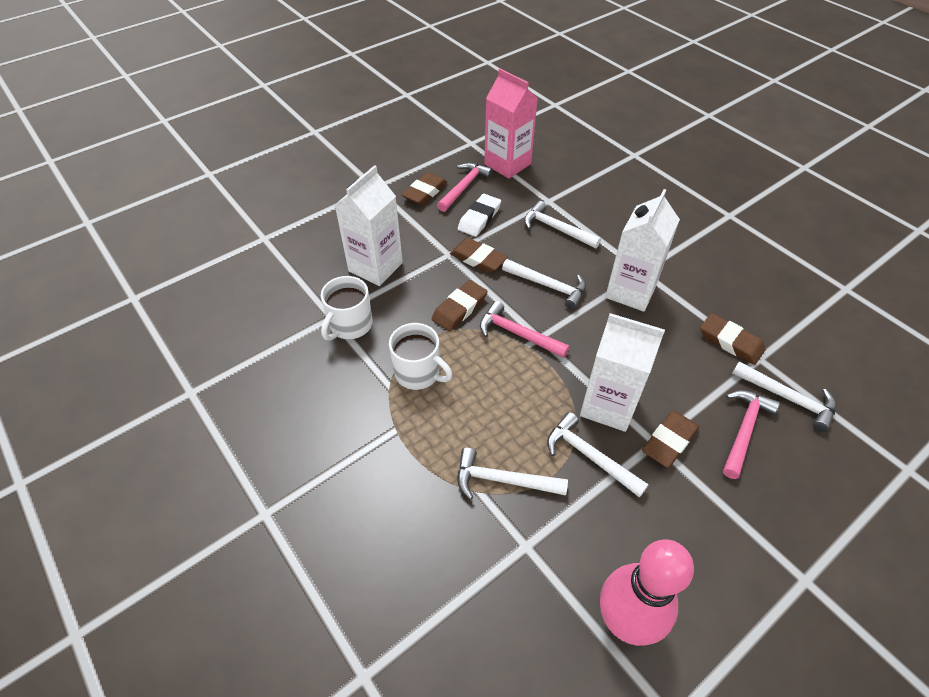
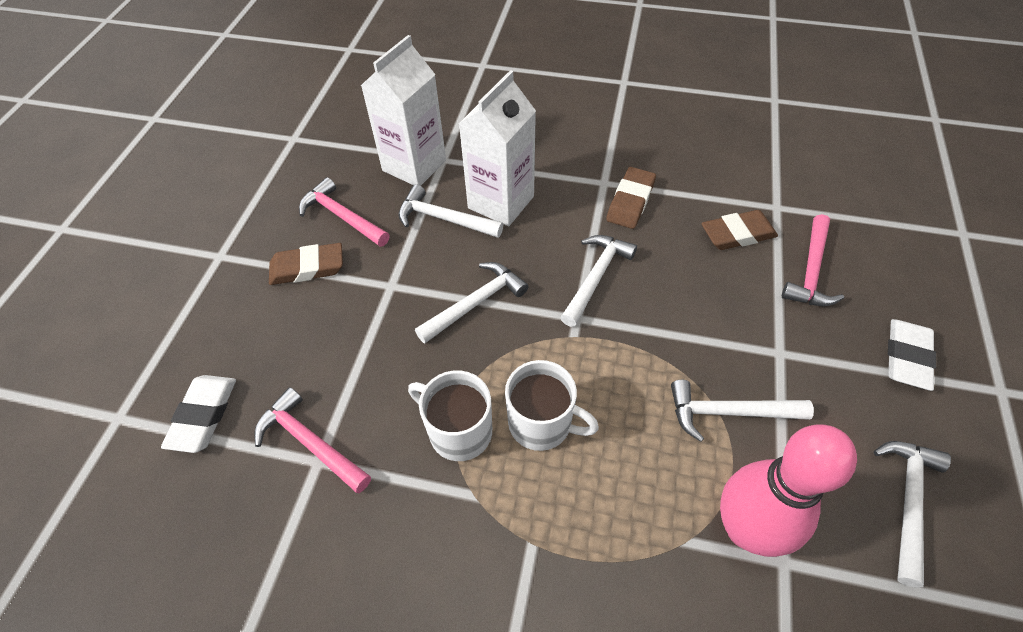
brown eraser: [402,172,447,205] [432,280,488,331] [450,238,508,273] [642,411,699,468] [700,313,765,365] = 5 -> [269,243,343,285] [606,167,656,229] [701,210,778,250] = 3
pink carton: [484,69,538,179] = 1 -> none = 0
white carton: [335,165,403,286] [580,313,665,432] [605,189,680,312] = 3 -> [361,35,446,186] [459,70,536,226] = 2
white eraser: [458,194,501,237] = 1 -> [161,375,236,453] [888,319,936,391] = 2

